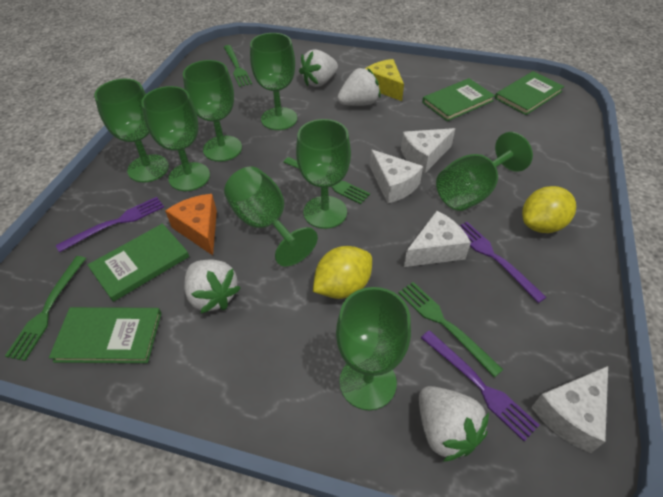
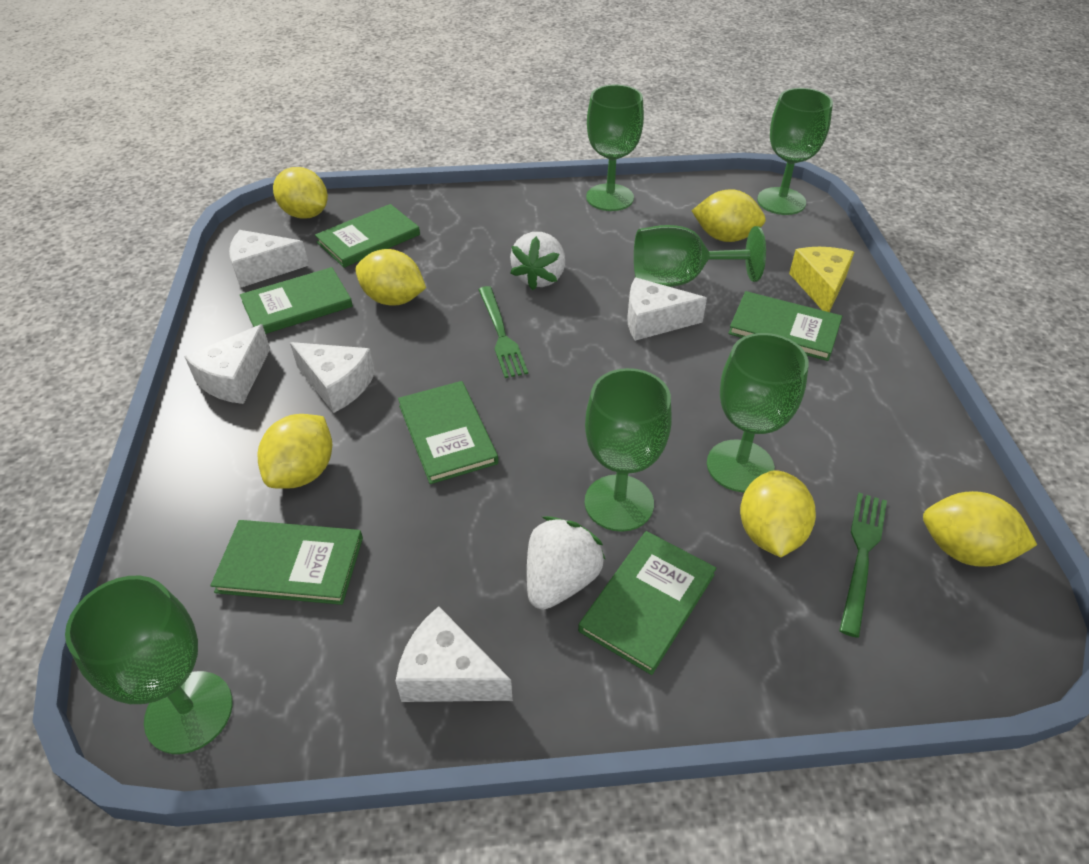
green book: [49,307,162,363] [88,224,189,302] [422,78,495,121] [495,71,564,115] = 4 -> [210,520,363,605] [240,267,353,334] [315,204,420,268] [398,381,498,484] [578,531,716,675] [728,291,842,361] = 6
green fork: [5,256,86,361] [224,45,252,87] [283,157,370,204] [398,282,503,378] = 4 -> [478,286,528,378] [839,493,887,638] = 2
green goblet: [94,79,169,182] [141,86,210,191] [183,60,242,162] [224,167,318,266] [250,33,297,130] [296,119,351,229] [336,287,411,410] [436,132,533,211] = 8 -> [65,576,233,754] [584,368,671,532] [586,85,644,211] [634,225,766,287] [707,333,809,492] [757,88,833,215] = 6
orange cheese: [165,194,217,255] = 1 -> none = 0
purple fork: [56,197,164,252] [421,330,539,441] [461,222,547,303] = 3 -> none = 0
white cheese: [370,149,423,203] [401,128,455,173] [404,211,471,267] [531,366,608,453] = 4 -> [184,324,270,404] [229,230,309,288] [290,342,375,413] [395,606,513,702] [627,277,707,341] = 5
white strawberry: [184,259,241,313] [299,49,338,87] [337,68,381,106] [419,386,489,462] = 4 -> [510,232,565,290] [527,516,606,610] = 2
yellow lemon: [313,246,372,299] [522,186,576,233] = 2 -> [258,414,332,489] [273,167,328,219] [356,249,426,306] [692,189,766,242] [740,470,816,557] [923,491,1037,567] = 6

